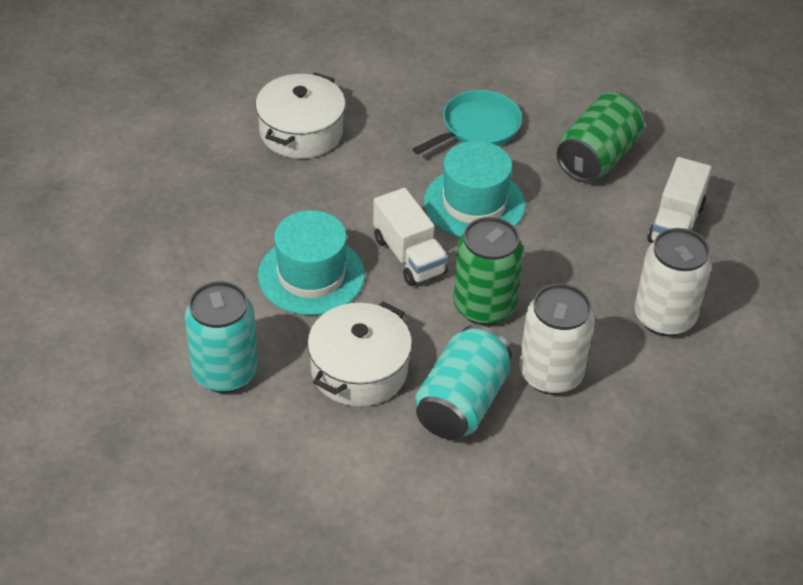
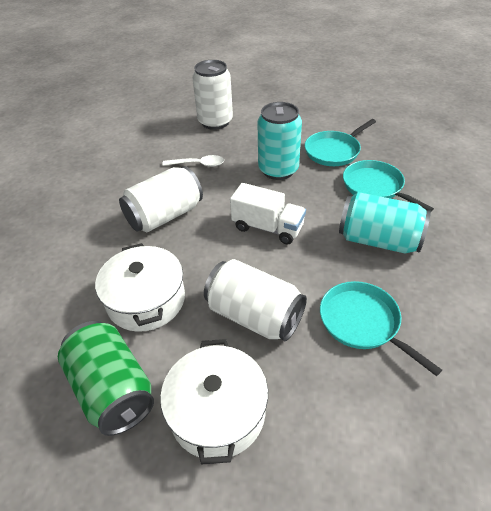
green can: [453,217,523,325] [556,92,644,182] = 2 -> [58,321,154,436] = 1
turquoise hat: [258,210,365,315] [424,141,525,237] = 2 -> none = 0
turquoise pan: [413,90,522,154] = 1 -> [305,119,376,166] [320,281,442,376] [343,160,434,211] = 3
white can: [519,284,595,394] [635,228,712,336] = 2 -> [119,166,203,232] [192,60,233,130] [204,259,307,342] = 3
white spoon: none = 0 -> [162,155,224,167] = 1
white truck: [373,188,448,286] [647,157,712,243] = 2 -> [230,183,306,244] = 1

